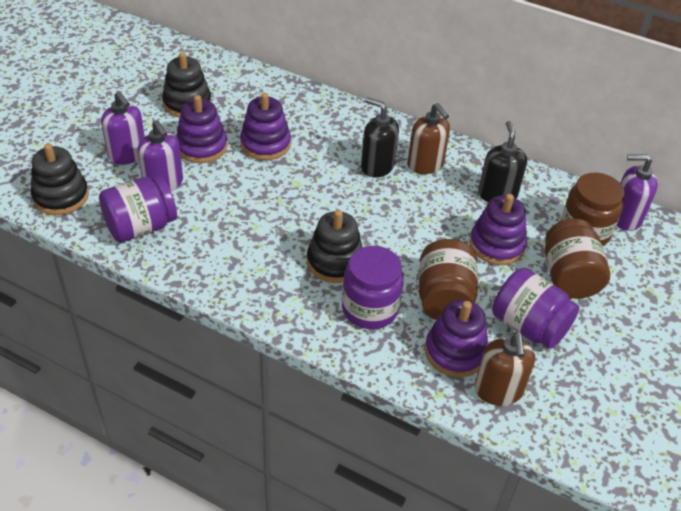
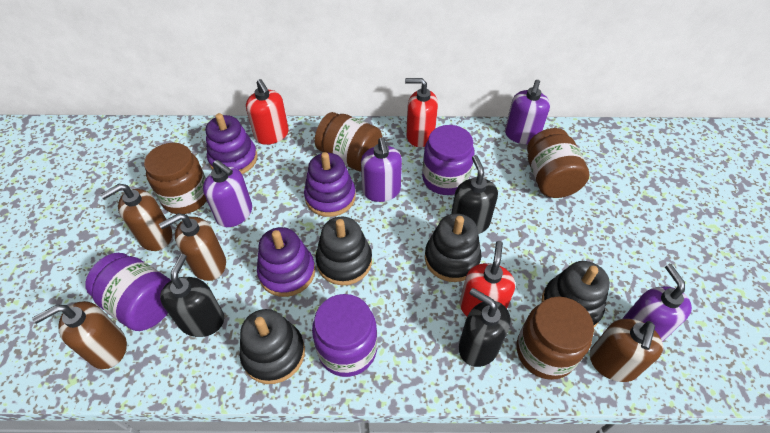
black soap dispenser: [361,97,399,177] [478,121,527,202] = 2 -> [160,254,224,337] [451,155,498,234] [459,288,510,367] = 3
black stacking toy: [31,143,89,215] [162,52,212,117] [307,210,363,283] = 3 -> [240,309,305,384] [316,217,372,285] [425,213,481,282] [541,261,610,327] = 4
brown jar: [419,239,478,320] [545,219,610,299] [560,173,624,246] = 3 -> [144,143,207,214] [315,112,382,172] [517,297,594,380] [527,128,589,198] = 4
brown soap dispenser: [407,103,450,174] [474,332,535,406] = 2 -> [32,301,127,369] [100,184,172,251] [159,213,226,281] [590,319,663,382] = 4
purple soap dispenser: [101,91,145,165] [138,120,183,191] [617,154,658,231] = 3 -> [203,160,252,227] [361,137,402,202] [505,80,550,144] [622,264,692,342] = 4
purple stacking toy: [176,95,227,163] [240,93,291,160] [425,300,488,377] [470,194,527,265] = 4 -> [206,113,257,174] [257,227,315,297] [304,152,356,217] = 3
red soap dispenser: none = 0 -> [246,79,289,145] [405,78,438,147] [460,241,515,316] = 3

